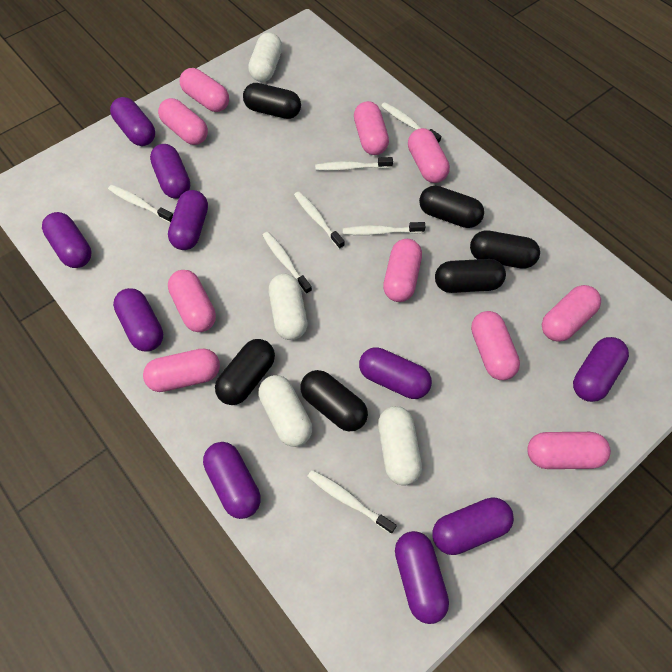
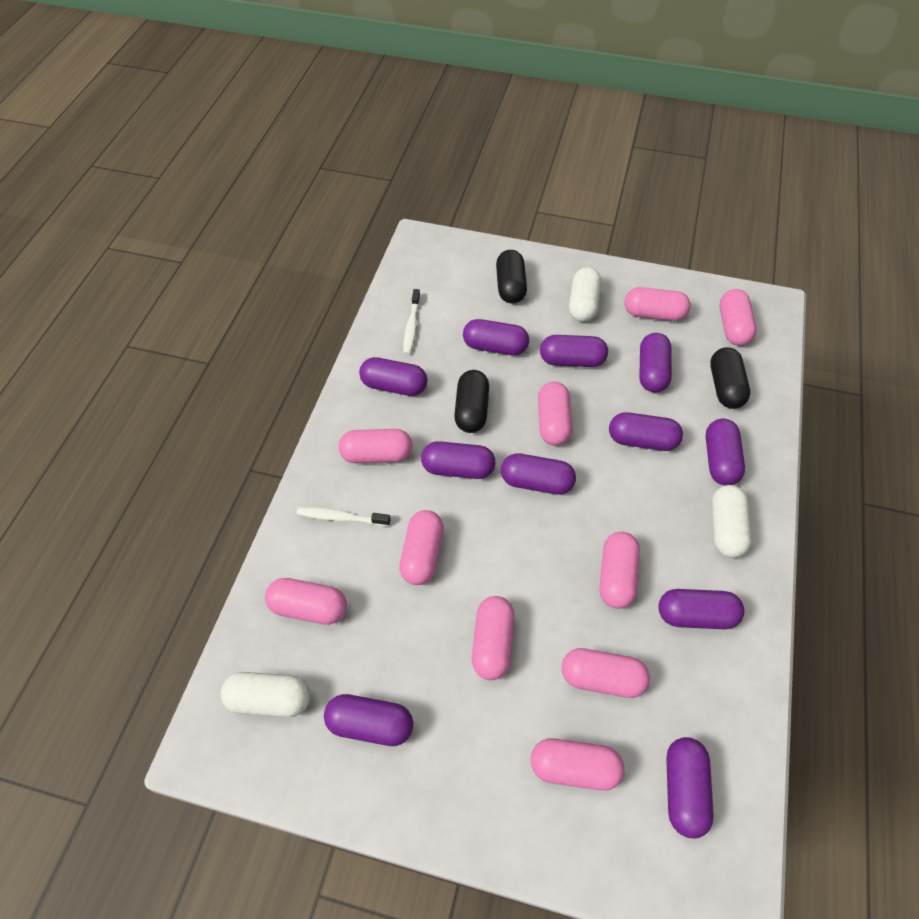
black capsule: [215,339,275,405] [243,83,301,119] [300,370,368,432] [419,186,484,228] [435,259,506,293] [470,230,540,269] = 6 -> [454,370,489,433] [496,250,527,303] [710,347,750,409] = 3
purple capsule: [42,212,92,268] [110,97,155,146] [113,288,163,352] [150,144,190,198] [168,190,208,250] [203,442,261,519] [359,347,432,399] [395,531,449,624] [432,497,514,555] [573,337,629,402] = 10 -> [324,694,413,746] [359,357,428,396] [421,441,496,479] [463,319,529,355] [501,453,576,495] [540,335,608,367] [609,412,683,451] [639,333,672,393] [658,589,744,629] [666,737,714,838] [706,419,745,486] = 11
white capsule: [248,32,282,82] [258,375,312,447] [269,274,307,340] [378,406,422,486] = 4 -> [221,672,310,717] [569,267,602,322] [712,485,752,558] = 3
white toothbrush: [108,185,173,223] [262,232,312,294] [294,191,345,249] [307,470,397,534] [315,157,393,171] [343,222,426,235] [381,102,441,143] = 7 -> [296,507,391,526] [403,289,420,355] = 2

